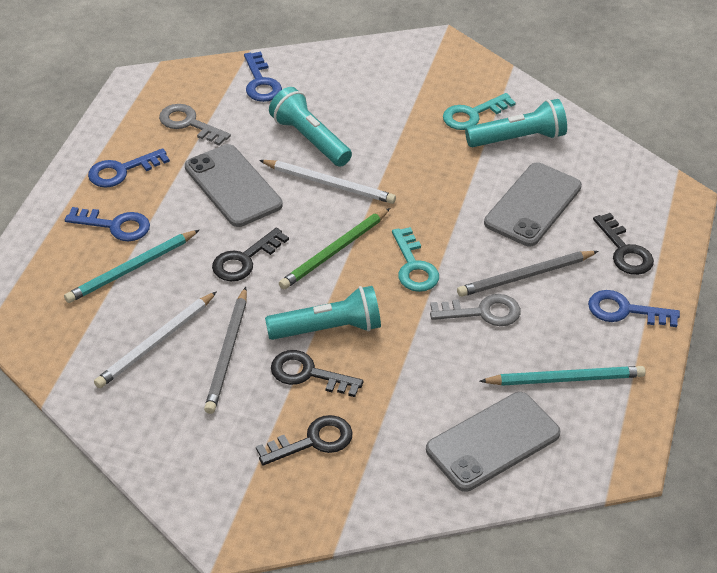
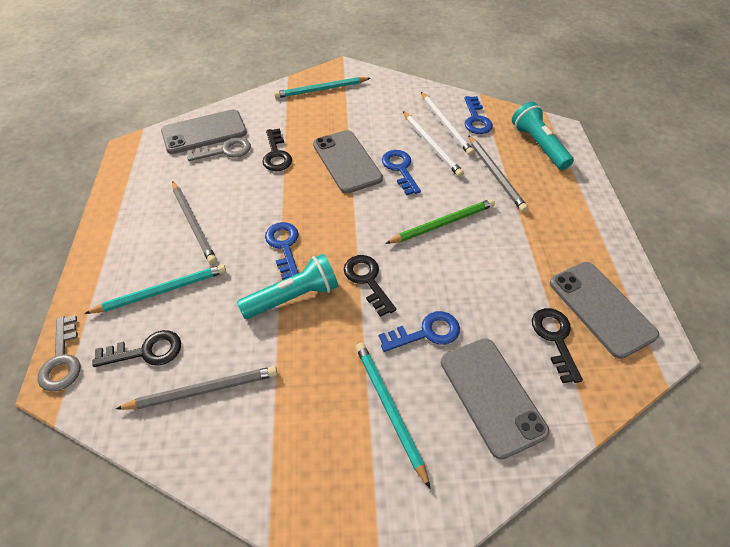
grey pencil: [204,287,247,414] [457,251,598,297] = 2 -> [116,366,278,410] [172,181,217,264] [468,135,528,212] = 3
grey phone: [185,144,283,227] [426,392,560,492] [484,162,582,246] = 3 -> [161,109,247,154] [313,130,383,194] [441,338,550,460] [550,262,659,359] = 4
turquoise flashlight: [265,286,381,340] [269,87,352,167] [465,99,567,147] = 3 -> [237,254,338,319] [512,102,574,170] = 2
turquoise key: [392,227,439,292] [443,93,516,130] = 2 -> none = 0
turquoise pencil: [64,230,199,303] [480,366,646,386] = 2 -> [84,264,226,314] [274,77,370,98] [356,342,430,488] = 3

